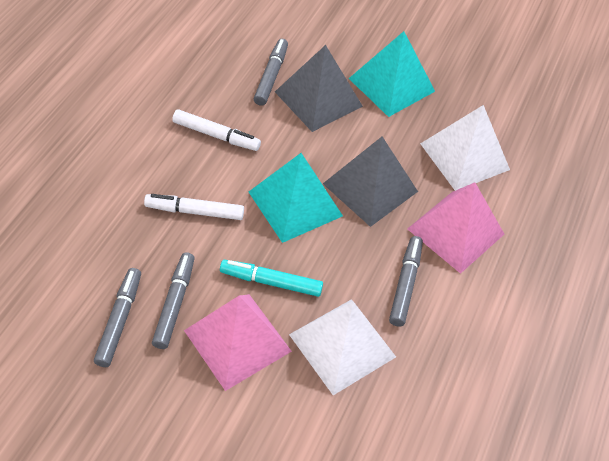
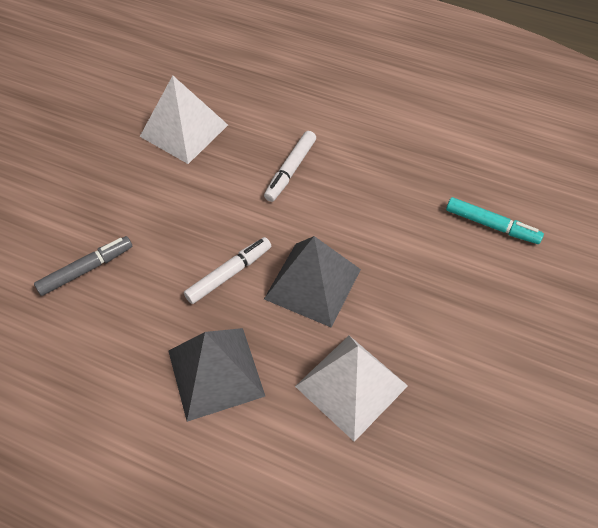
grey marker: [94,268,141,367] [152,252,195,349] [254,39,288,106] [389,236,423,327] = 4 -> [34,236,132,296] = 1
pink pyramid: [184,294,292,391] [407,182,504,274] = 2 -> none = 0
turquoise pyramid: [249,153,343,243] [349,31,435,117] = 2 -> none = 0

